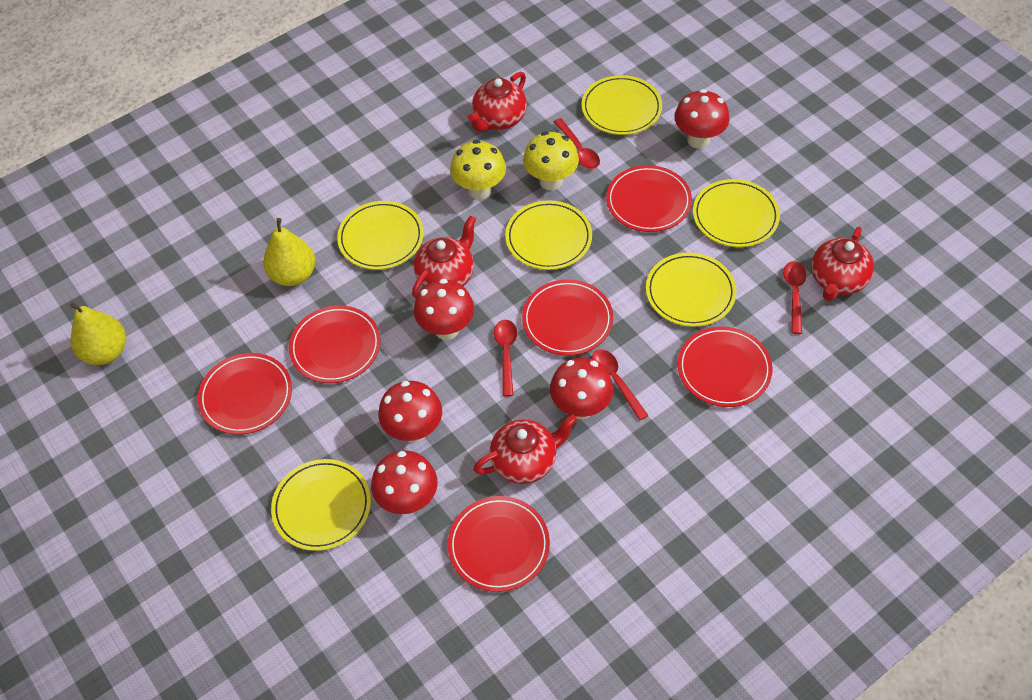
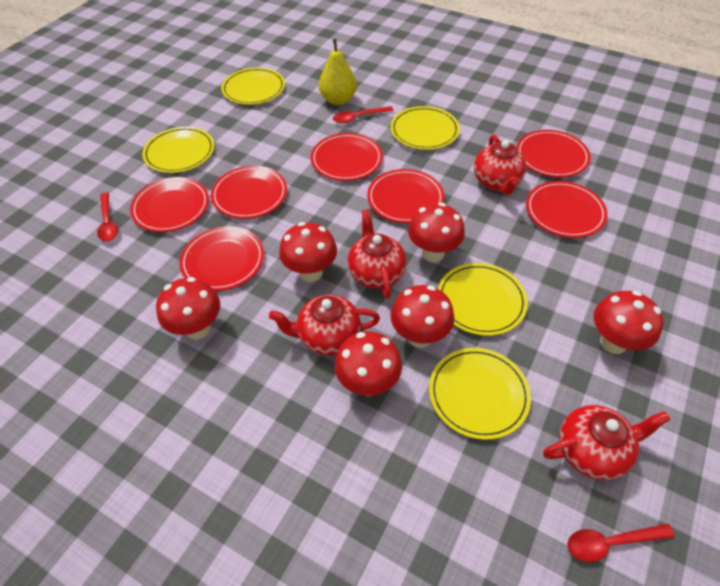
red mushroom: [371,450,438,514] [378,381,442,443] [414,279,474,340] [550,357,613,419] [674,89,729,149] = 5 -> [156,277,220,340] [279,222,337,282] [335,331,402,396] [390,285,454,348] [408,203,465,262] [594,291,663,354] = 6
red plate: [198,353,292,435] [289,306,381,383] [448,496,550,592] [522,279,613,356] [606,165,692,232] [678,326,772,407] = 6 -> [130,177,209,232] [179,226,264,291] [211,166,287,219] [311,133,383,181] [367,169,444,223] [516,130,591,177] [526,181,608,238] = 7
red spoon: [494,320,517,396] [554,118,600,169] [591,349,649,421] [783,261,806,334] = 4 -> [97,192,118,241] [333,106,394,123] [567,524,675,562] = 3
yellow mushroom: [450,140,506,200] [523,131,579,190] = 2 -> none = 0
yellow pear: [70,302,126,365] [263,218,315,286] = 2 -> [319,39,357,105] = 1
yellow plate: [271,459,371,551] [337,201,424,270] [505,200,592,270] [582,75,662,135] [646,253,736,327] [693,179,780,247] = 6 -> [142,127,214,173] [221,67,285,105] [391,106,460,150] [429,348,531,440] [438,263,528,336] = 5

